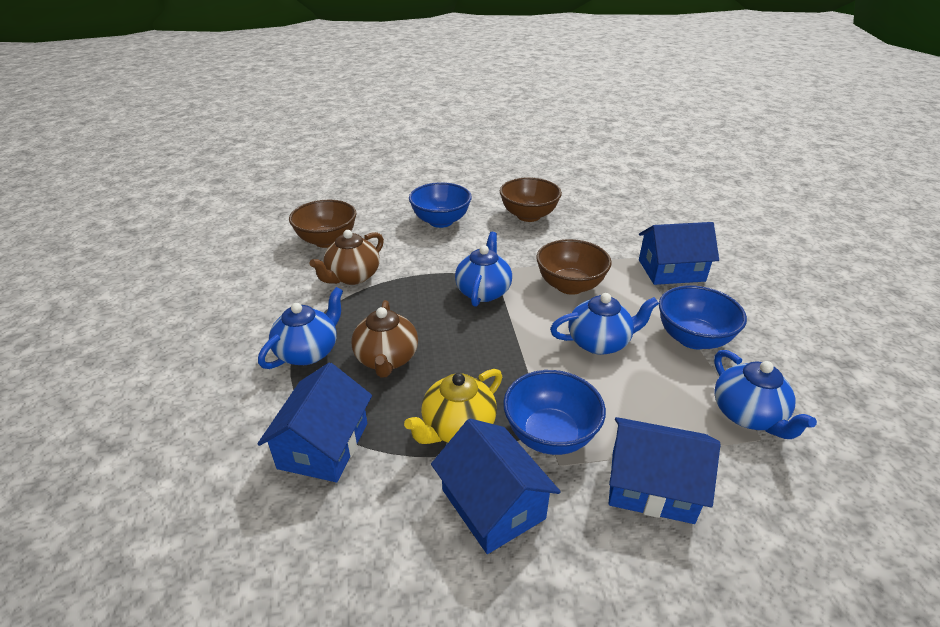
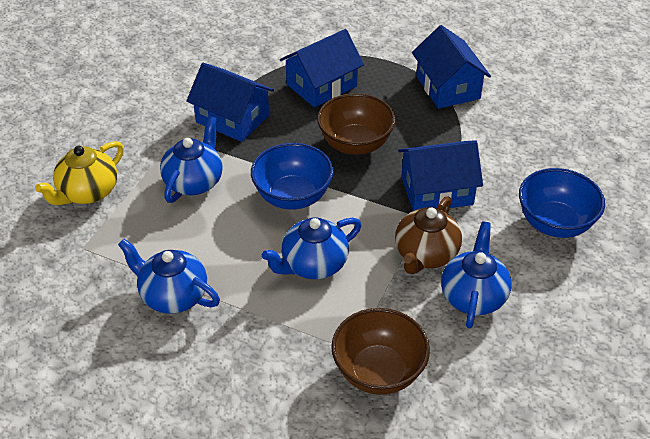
blue bowl: [409,182,472,228] [503,370,606,455] [659,285,747,349] = 3 -> [251,143,334,210] [519,168,605,238] = 2
brown bowl: [289,200,357,248] [500,177,562,222] [536,239,612,295] = 3 -> [317,93,396,155] [331,308,430,395] = 2
brown teapot: [310,230,384,285] [351,300,418,378] = 2 -> [395,196,462,274] = 1

